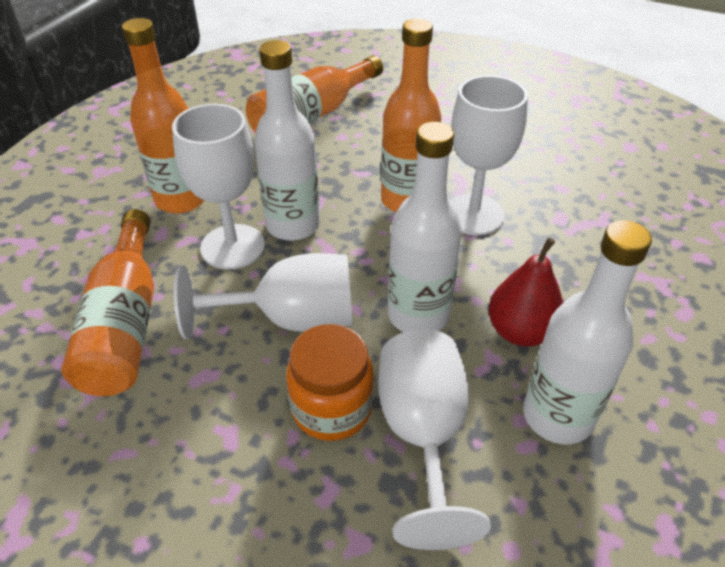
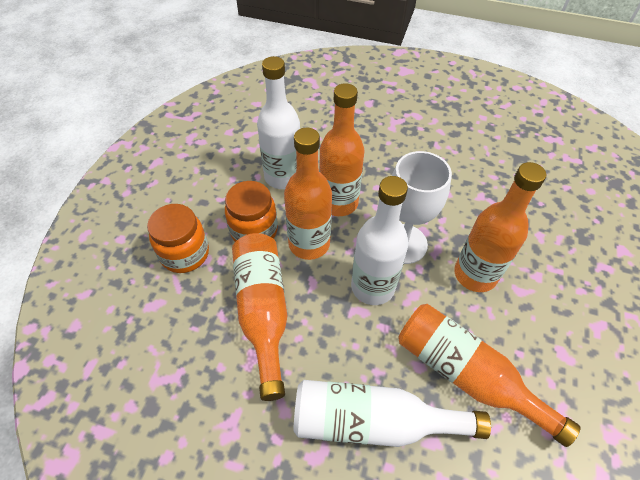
orange bottle: [61,209,154,396] [122,18,205,214] [246,55,383,133] [381,19,441,213] = 4 -> [232,233,287,401] [284,128,332,260] [319,83,364,216] [398,304,580,447] [454,162,546,292] = 5
orange jar: [286,324,374,441] = 1 -> [147,204,209,273] [225,181,278,242] = 2
red pear: [488,238,563,347] = 1 -> none = 0
white goblet: [172,104,265,269] [174,253,352,339] [378,329,491,550] [450,75,528,235] = 4 -> [392,151,452,264] = 1

